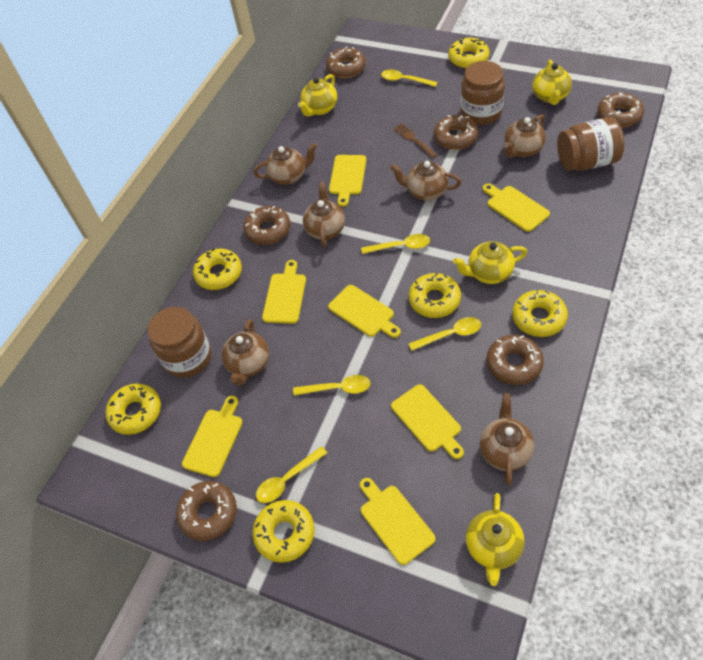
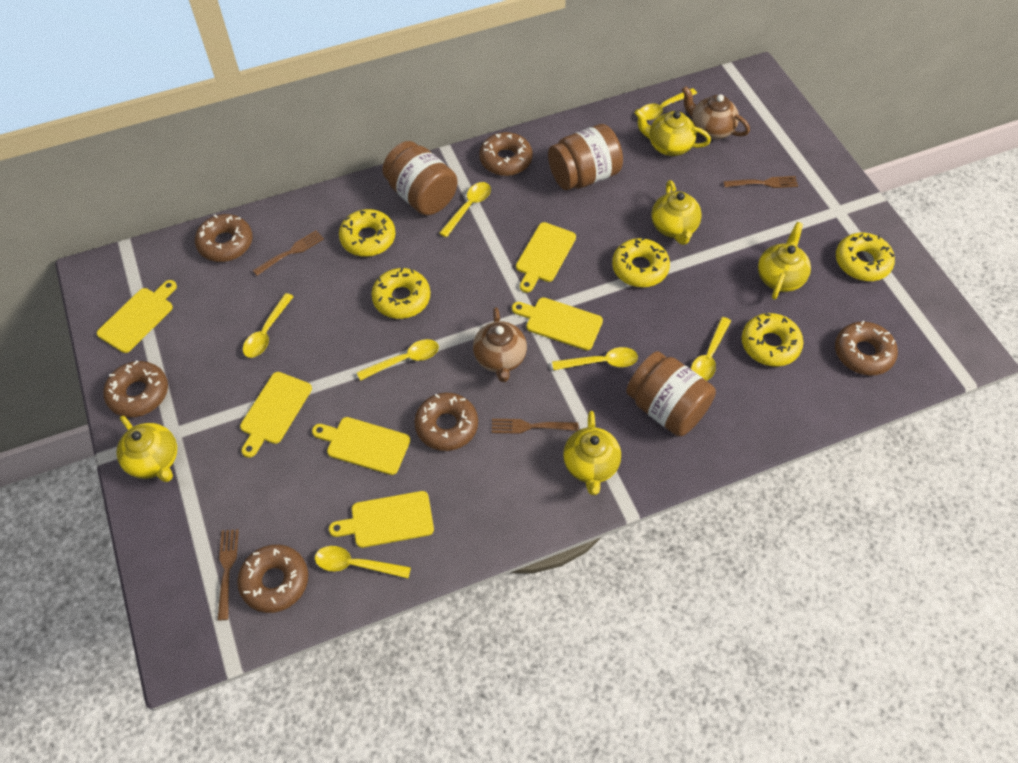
brown fork: [393,123,437,158] = 1 -> [218,529,239,620] [253,230,324,276] [492,419,578,434] [723,176,798,188] = 4
brown teapot: [221,319,269,386] [253,143,317,185] [303,181,345,247] [390,161,461,201] [480,393,534,485] [504,114,546,158] = 6 -> [473,307,527,382] [682,86,750,140] = 2
yellow cutting board: [182,396,243,477] [262,260,306,324] [328,285,401,338] [329,155,366,207] [360,478,435,565] [391,384,464,459] [483,184,550,232] = 7 -> [97,280,177,353] [240,372,312,458] [312,417,410,475] [329,491,434,548] [512,297,603,350] [516,222,576,293] = 6
yellow donut: [106,383,161,435] [193,248,242,290] [252,500,315,563] [409,273,461,318] [448,37,490,68] [512,290,568,337] = 6 -> [339,209,396,257] [371,268,430,319] [612,237,670,287] [742,313,803,367] [836,233,895,281] = 5
yellow spoon: [256,446,327,503] [293,375,370,396] [361,234,430,254] [381,69,438,87] [409,317,481,351] = 5 -> [243,293,294,358] [315,546,411,578] [357,339,439,381] [439,182,491,238] [552,347,638,370] [640,88,697,120] [691,317,731,381] = 7
yellow teapot: [298,74,337,116] [453,241,527,284] [466,493,524,586] [532,59,572,105] = 4 -> [116,416,177,482] [563,411,621,495] [634,109,711,156] [651,180,702,245] [758,222,811,300] = 5

